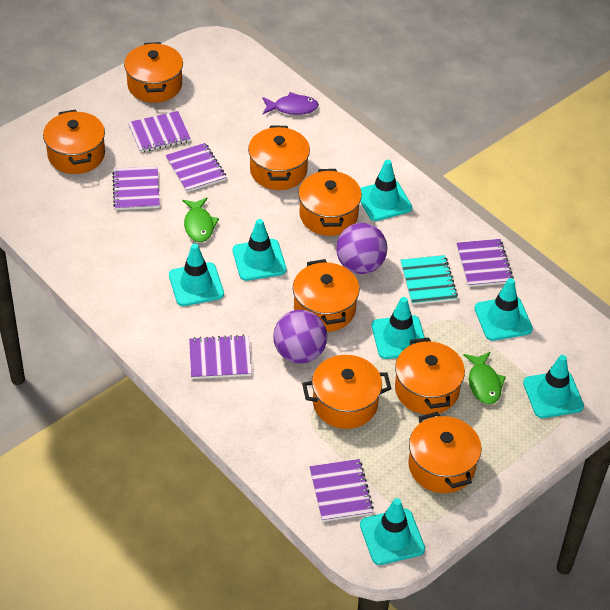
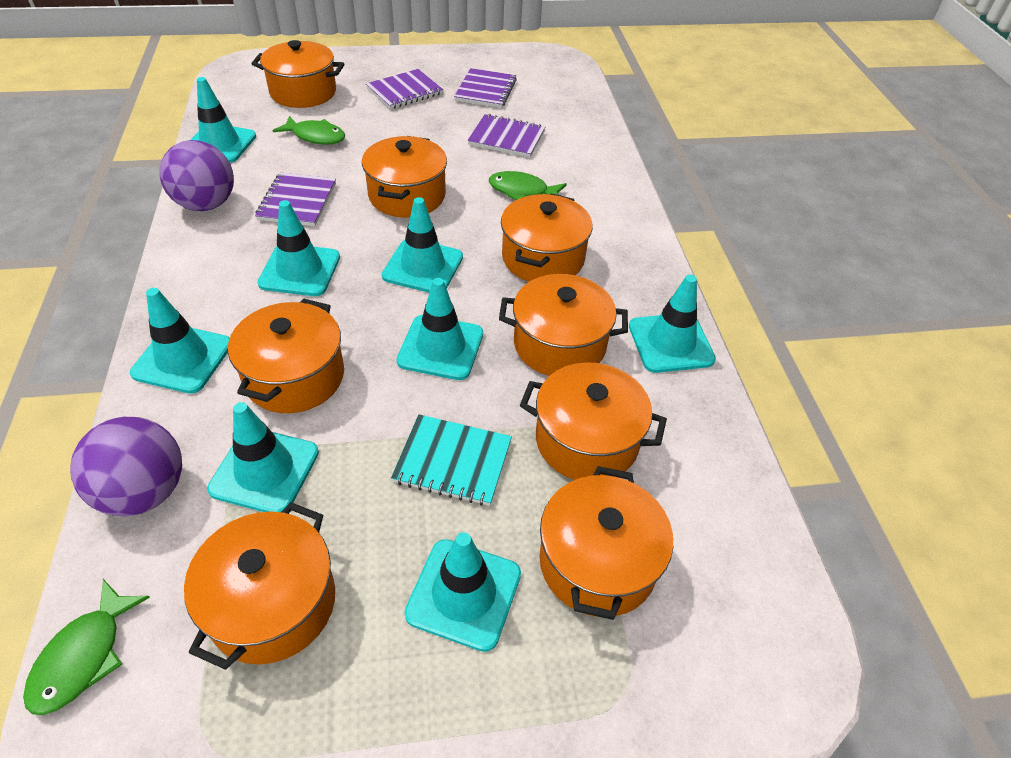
green fish: [182,198,219,242] [463,352,506,405] = 2 -> [23,579,150,715] [273,116,345,145] [489,171,567,200] = 3
purple fish: [262,92,319,115] = 1 -> none = 0
purple notebook: [112,166,160,210] [128,111,191,153] [165,143,227,192] [189,335,252,379] [309,459,374,522] [457,239,514,287] = 6 -> [255,173,336,226] [366,69,443,109] [454,68,517,108] [467,114,545,157] = 4
turquoise traffic cone: [169,244,224,306] [233,219,286,281] [360,160,412,221] [360,498,425,565] [372,297,425,359] [474,278,533,341] [523,355,584,418] = 7 -> [130,288,230,394] [191,77,256,163] [207,402,319,512] [257,200,340,296] [382,197,463,293] [397,278,483,380] [404,532,521,652] [629,274,716,373] = 8

